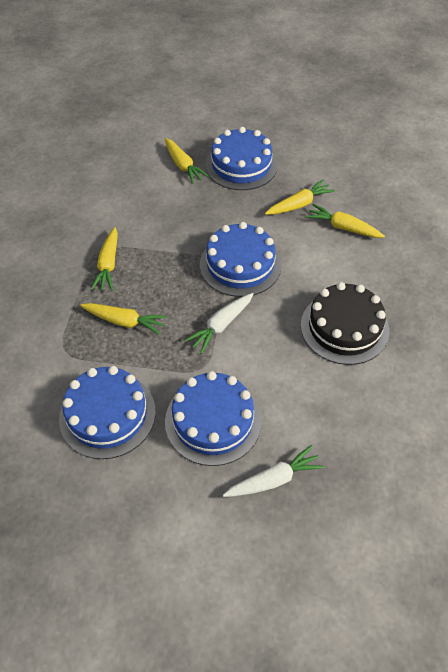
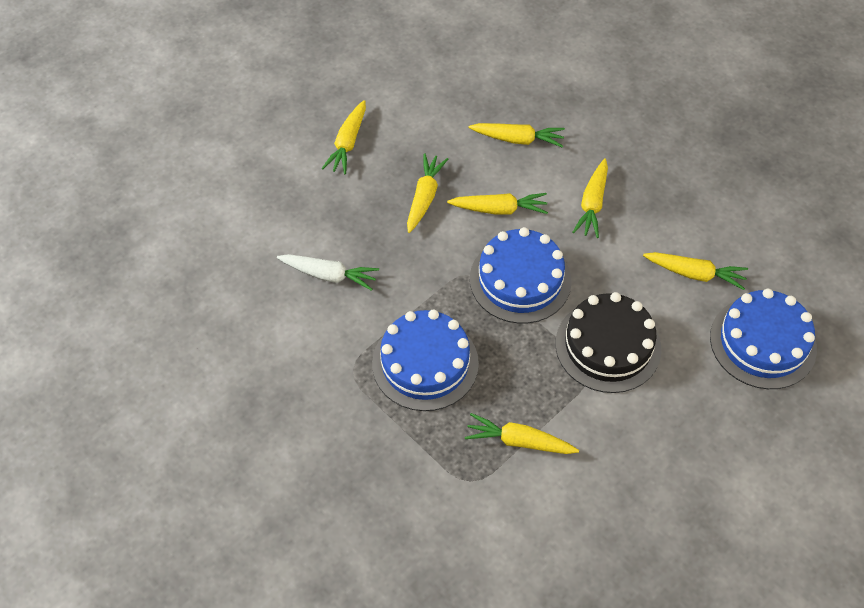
blue cake: [59,366,156,459] [165,371,262,466] [200,222,282,297] [206,127,278,190] = 4 -> [372,309,479,411] [470,227,572,324] [710,289,817,389] = 3
white carrot: [184,293,254,354] [223,445,324,497] = 2 -> [277,254,379,291] = 1
yellow carrot: [80,303,167,335] [90,227,118,291] [165,138,209,184] [265,179,335,215] [306,204,385,238] = 5 -> [322,100,366,174] [407,153,448,233] [447,193,548,215] [465,413,579,454] [469,123,565,148] [573,158,608,238] [643,252,748,290] = 7

